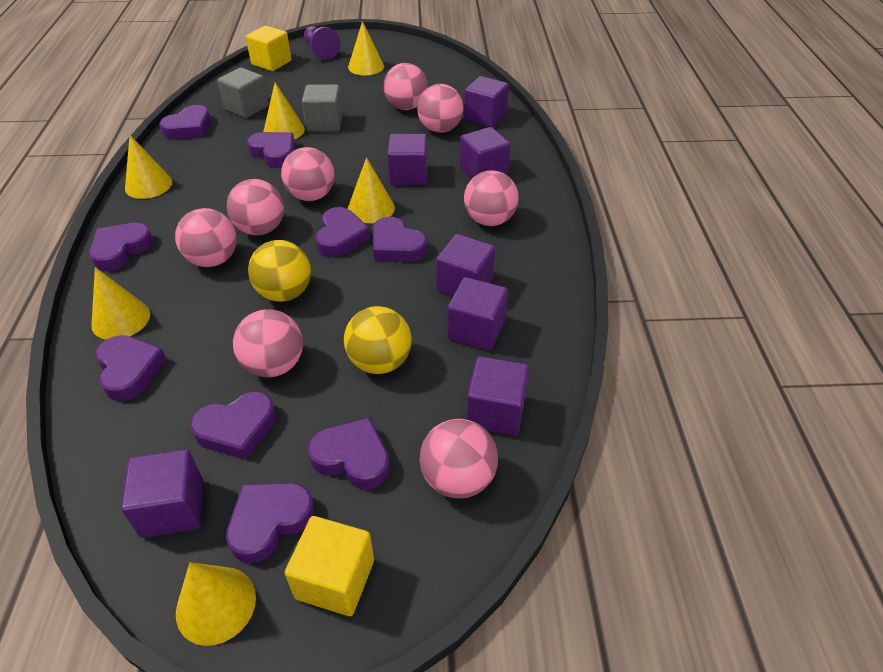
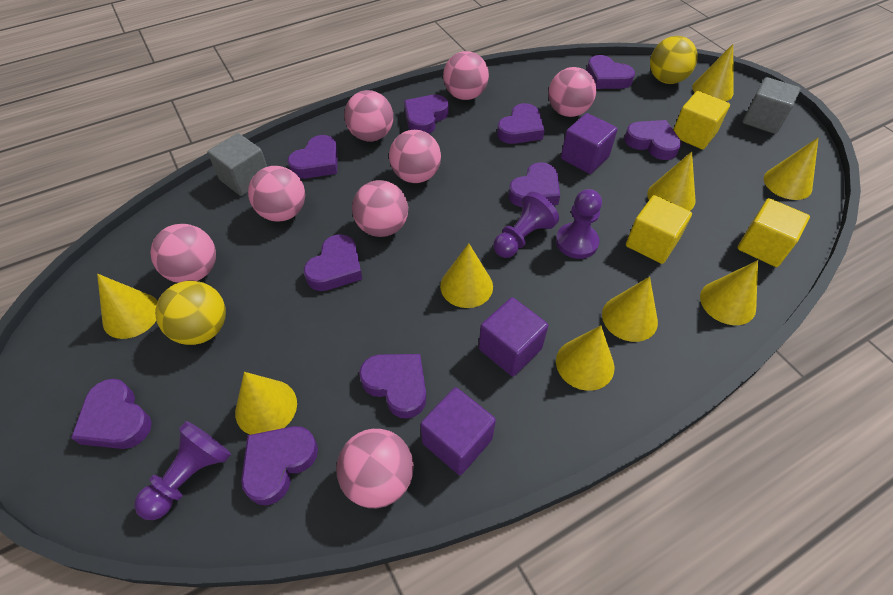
purple cube: [121,449,203,538] [387,134,428,185] [436,234,495,296] [447,277,508,351] [460,127,510,179] [464,76,509,127] [466,356,529,436] = 7 -> [420,387,496,475] [479,297,548,376] [561,113,618,174] = 3
purple heart: [89,223,154,271] [95,335,166,401] [160,105,211,139] [190,391,276,460] [226,483,315,564] [247,132,295,168] [308,417,390,489] [316,207,370,257] [372,217,427,262] = 9 -> [71,379,152,449] [241,426,318,505] [287,135,338,179] [304,234,362,291] [359,354,426,419] [404,95,449,134] [497,103,545,144] [508,162,560,207] [587,55,635,89] [624,120,681,160] = 10
purple pawn: [304,26,340,60] = 1 -> [134,421,231,520] [493,192,559,258] [556,189,602,259] = 3
yellow cone: [91,267,150,340] [125,135,172,199] [176,562,256,646] [263,83,305,139] [348,21,384,75] [348,157,395,223] = 6 -> [97,274,158,339] [235,372,297,435] [440,243,493,308] [556,326,614,391] [602,277,658,342] [647,152,695,211] [692,44,734,101] [700,260,758,325] [764,137,819,200] = 9
yellow cube: [246,26,292,71] [285,516,374,616] = 2 -> [626,195,692,264] [673,91,730,149] [737,198,810,267] = 3

